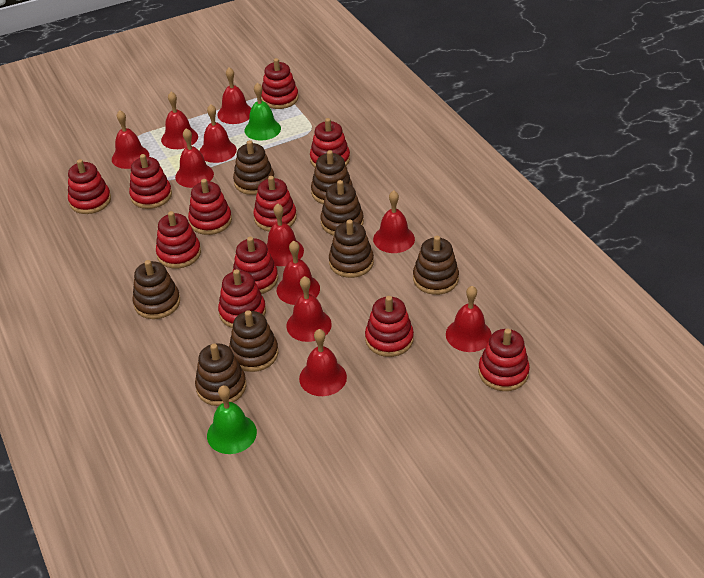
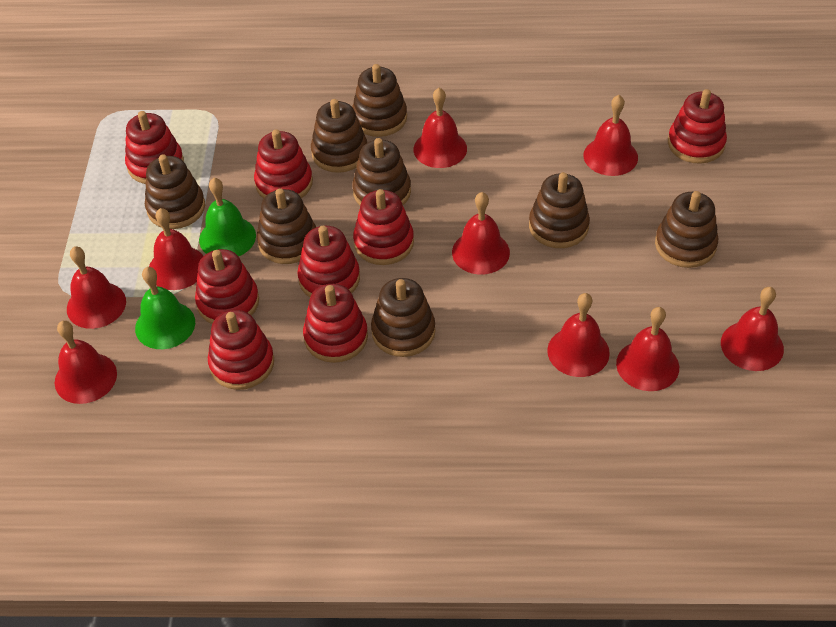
red bell: [112,110,149,169] [161,92,198,149] [175,128,214,188] [200,104,237,163] [218,67,251,124] [266,203,304,266] [277,241,320,305] [286,276,332,342] [299,329,347,396] [373,191,415,253] [446,286,492,352] = 11 -> [55,321,117,404] [67,246,126,329] [149,208,203,290] [414,88,467,168] [452,192,510,275] [547,293,610,377] [584,95,638,176] [616,307,679,391] [721,287,784,371] = 9
red stacking toy: [68,159,111,214] [129,154,172,209] [156,211,201,268] [188,179,232,235] [218,269,266,328] [232,237,278,294] [253,176,297,231] [261,58,298,109] [310,118,350,168] [365,296,414,357] [478,329,530,391] = 11 -> [125,111,184,184] [195,249,259,324] [208,310,274,390] [254,129,313,198] [297,226,360,297] [303,284,368,363] [353,189,414,265] [668,89,727,164] = 8

